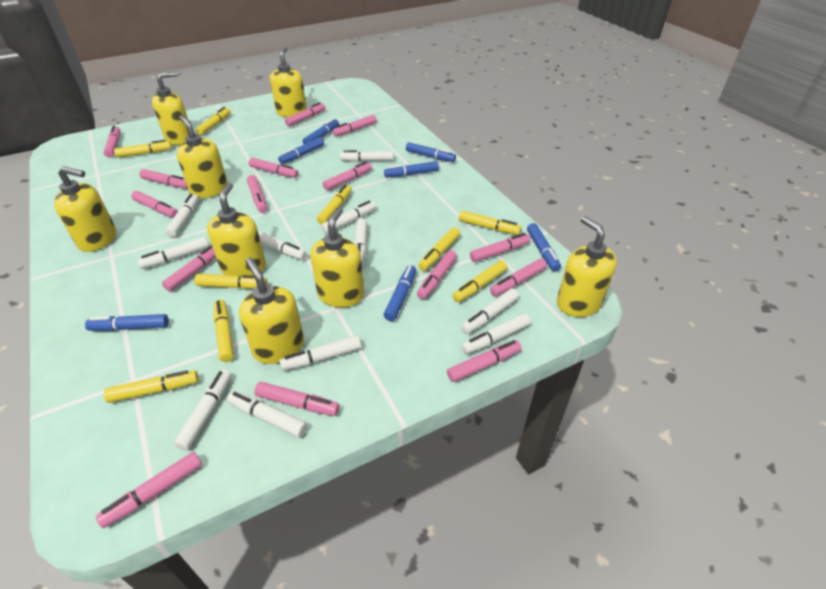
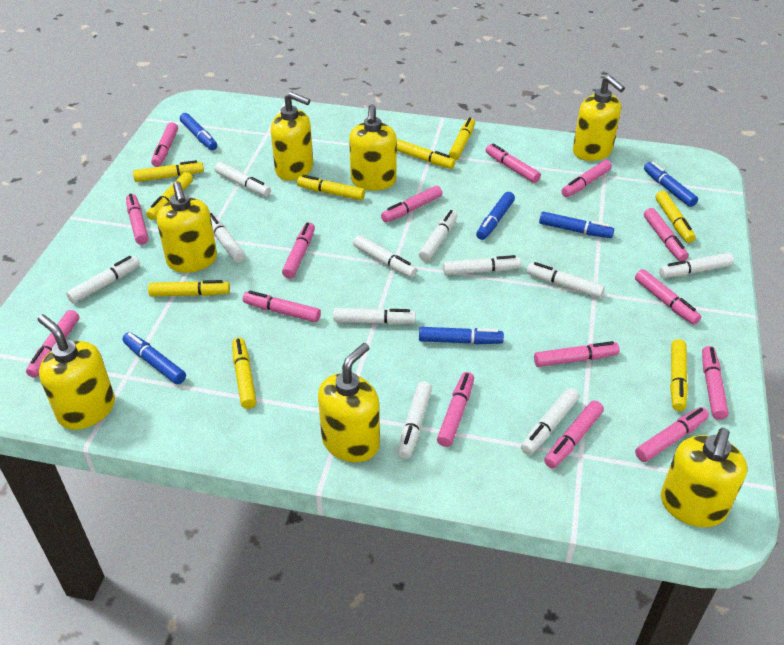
blue marker: [85,314,169,331] [278,137,324,164] [302,118,339,144] [384,161,439,178] [384,265,416,321] [406,142,456,162] [527,223,561,272] = 7 -> [122,332,186,384] [180,113,217,150] [419,327,504,344] [476,192,515,240] [539,212,614,238] [644,162,698,207] = 6
yellow soap dispenser: [54,166,116,252] [152,71,189,145] [177,115,228,198] [207,183,266,276] [239,258,304,364] [270,47,307,117] [310,207,364,307] [557,216,617,317] = 8 -> [37,314,115,430] [157,181,217,273] [271,92,313,181] [318,343,380,462] [349,104,397,191] [573,75,625,161] [661,428,747,527] = 7

